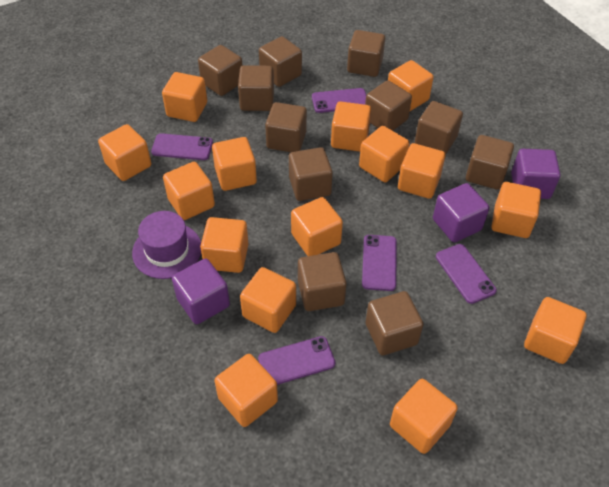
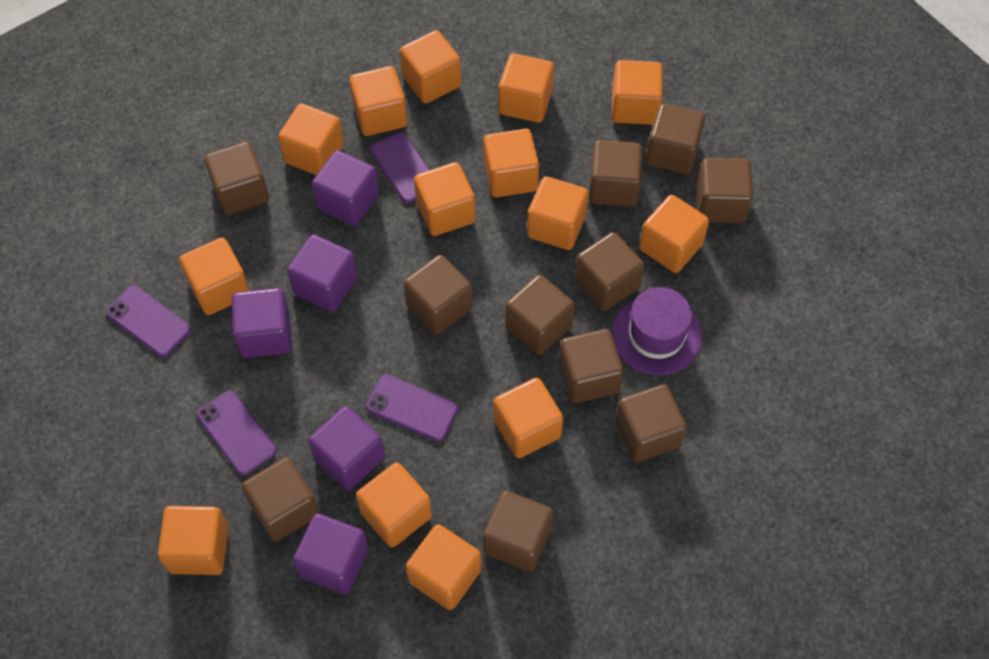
orange cube: [98,124,151,181] [162,72,207,122] [163,162,215,220] [200,217,248,273] [212,137,257,191] [214,354,278,427] [240,267,296,333] [291,197,343,256] [331,101,371,152] [359,126,410,182] [388,60,434,111] [390,379,458,454] [398,143,445,199] [491,182,541,238] [524,297,587,364] = 15 -> [158,506,228,575] [179,238,250,315] [278,104,344,175] [349,66,407,136] [356,462,432,548] [400,30,461,104] [406,524,482,610] [414,162,475,236] [484,129,539,197] [494,378,563,458] [498,53,554,123] [527,176,589,250] [612,60,663,125] [639,195,709,273] = 14
purple cube: [172,259,230,324] [433,183,489,242] [511,149,560,199] = 3 -> [232,288,292,358] [287,234,358,312] [293,513,369,595] [309,406,385,490] [312,150,379,226] = 5
purple phone: [151,133,213,160] [258,336,335,385] [312,88,366,113] [362,235,397,291] [436,244,497,304] = 5 -> [106,285,191,357] [196,391,277,476] [366,374,458,441] [370,132,429,203] = 4

